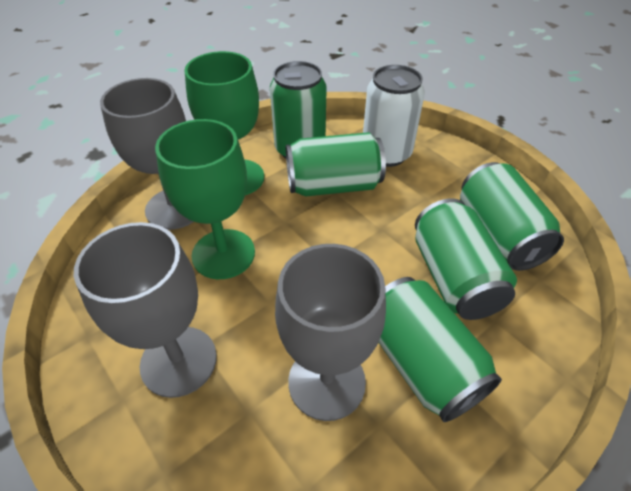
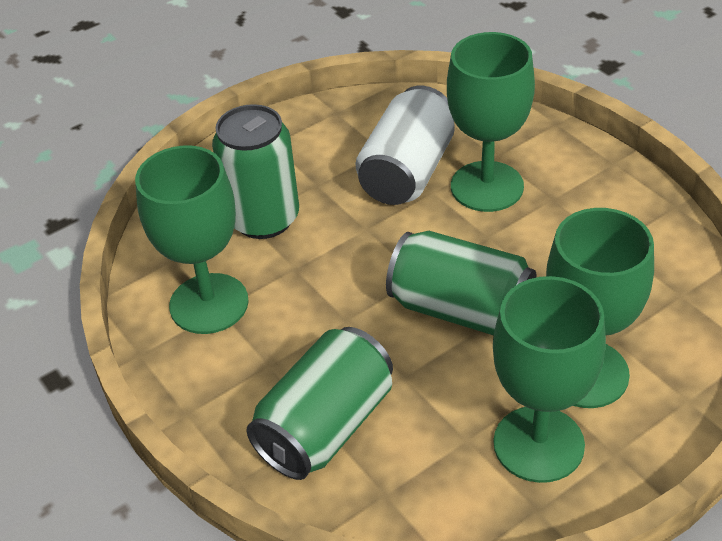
green can: [270,61,327,159] [286,132,386,197] [378,277,502,422] [415,198,517,320] [460,162,564,271] = 5 -> [212,104,299,239] [246,327,393,480] [386,231,536,335] = 3
green goblet: [155,119,255,279] [184,51,264,195] = 2 -> [135,146,249,334] [447,32,535,212] [493,276,606,483] [546,208,654,408] = 4
grey goblet: [74,222,217,398] [100,78,194,230] [275,244,386,421] = 3 -> none = 0

